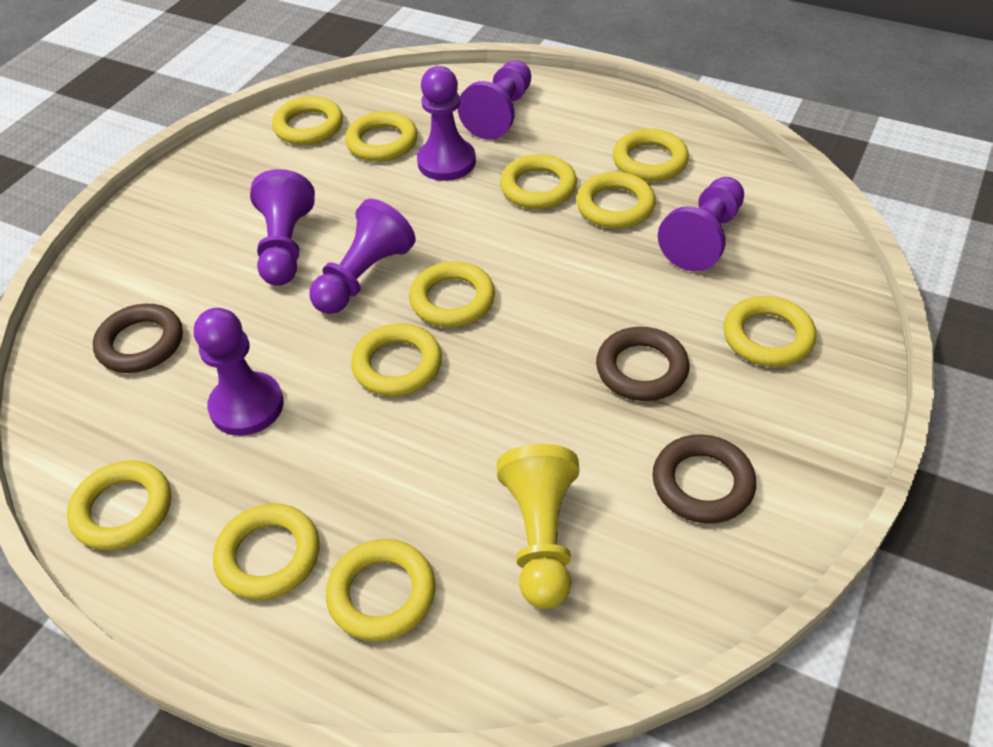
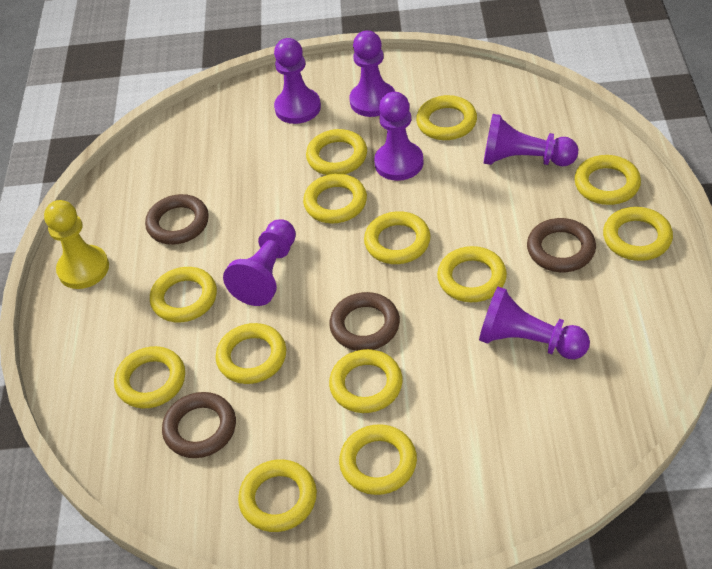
brown ring: [93,304,183,373] [596,327,689,401] [652,434,756,524] = 3 -> [145,194,209,245] [162,392,236,458] [329,292,400,351] [527,218,596,272] = 4
yellow ring: [67,461,171,550] [213,503,319,600] [272,96,343,145] [326,539,435,641] [345,111,418,162] [351,323,442,396] [409,261,495,327] [500,154,577,209] [576,172,656,229] [613,129,689,182] [724,296,816,367] = 11 -> [114,346,185,408] [150,267,217,322] [216,323,286,384] [238,459,317,532] [303,174,367,224] [306,129,367,175] [329,349,403,413] [339,424,417,495] [364,211,431,264] [416,95,477,140] [437,246,507,302] [574,155,641,205] [603,207,673,261] = 13

